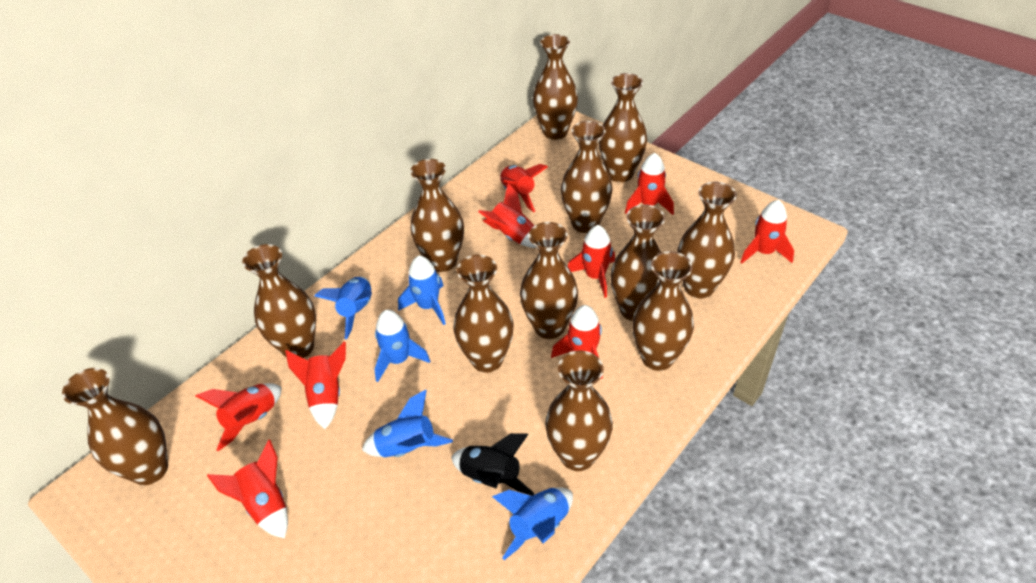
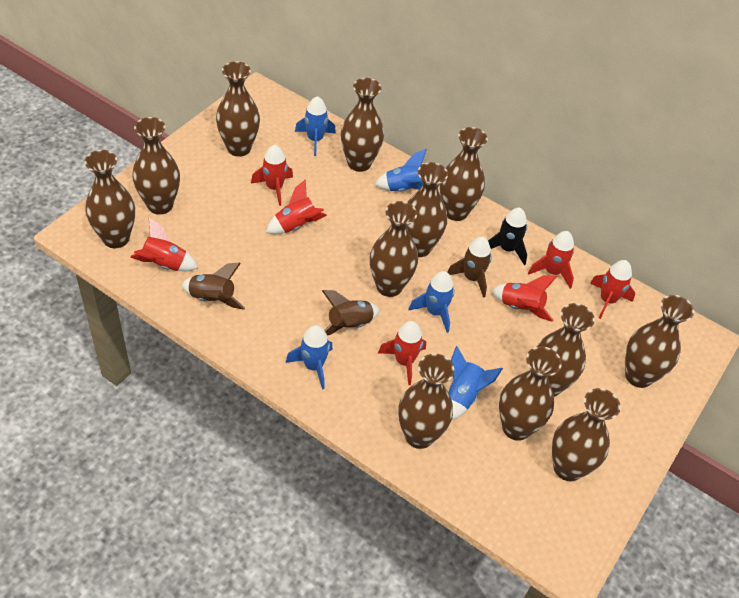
brown rocket: none = 0 -> [182,262,245,310] [322,290,379,336] [447,237,492,298] = 3
red rocket: [196,383,282,451] [207,440,288,538] [285,342,346,429] [478,184,536,248] [500,164,548,212] [551,305,603,379] [568,225,615,298] [625,153,674,215] [740,200,794,263] = 9 -> [130,218,198,271] [251,145,293,206] [266,179,327,234] [378,321,426,385] [491,275,557,322] [528,231,574,289] [590,260,635,319] = 7

